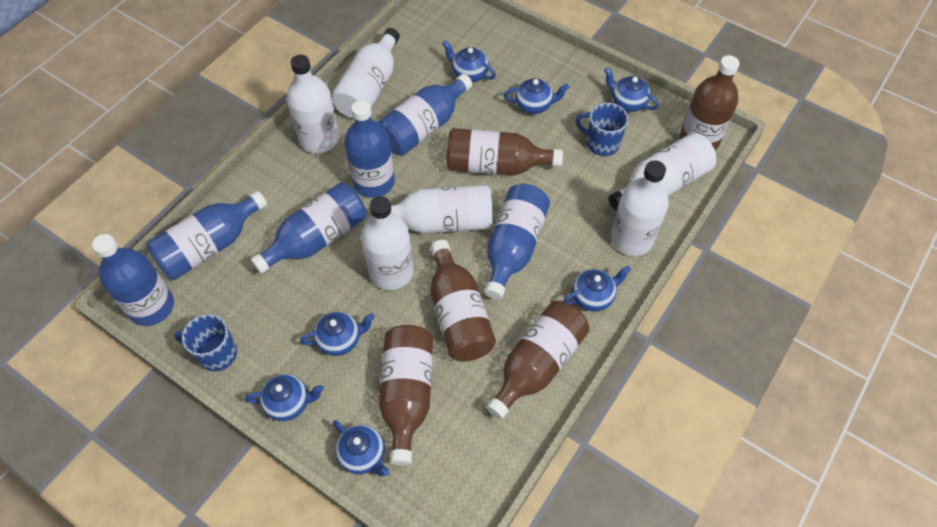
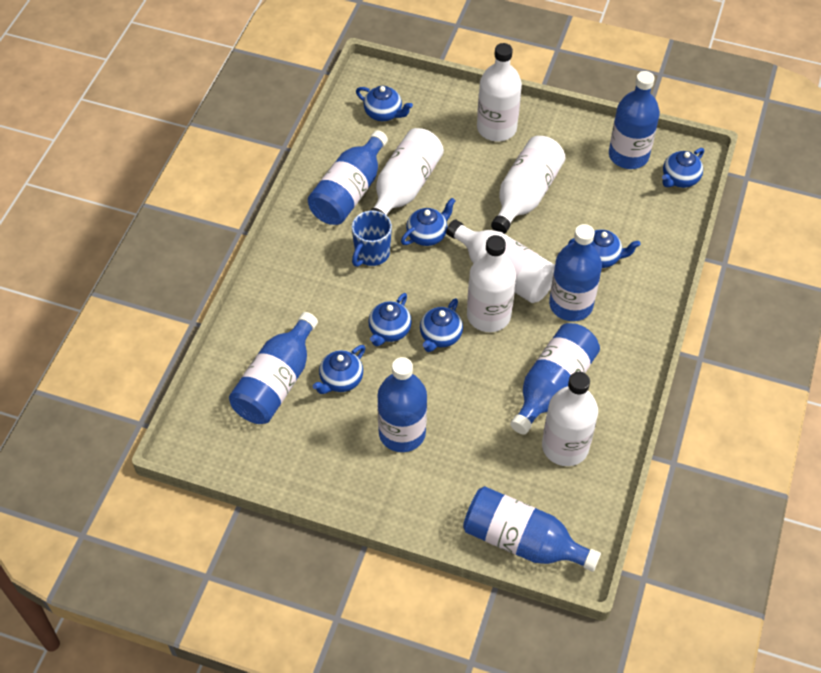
blue bottle: [92,234,174,326] [146,191,267,280] [250,182,367,274] [344,100,395,198] [378,74,472,156] [484,184,550,300] = 6 -> [229,312,318,424] [308,130,388,225] [377,357,427,452] [463,486,601,572] [510,323,600,435] [549,224,602,321] [609,71,660,169] = 7
blue mug: [174,314,237,372] [575,103,628,156] = 2 -> [352,211,392,267] = 1
brown bottle: [379,325,433,466] [430,240,496,362] [447,128,563,176] [486,301,590,419] [680,55,740,150] = 5 -> none = 0

